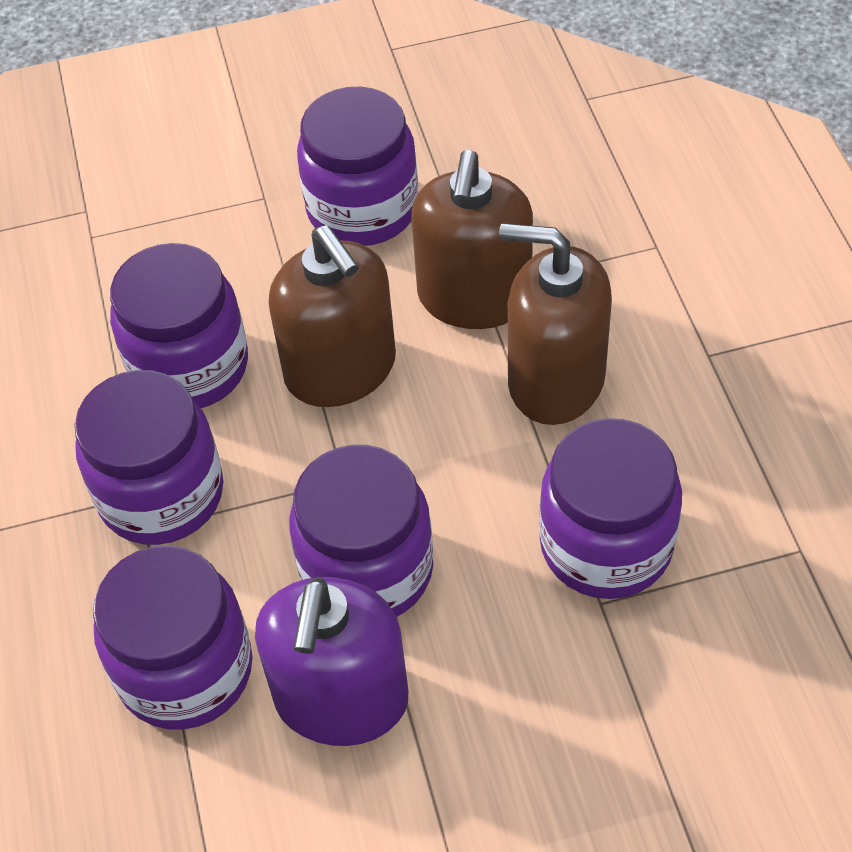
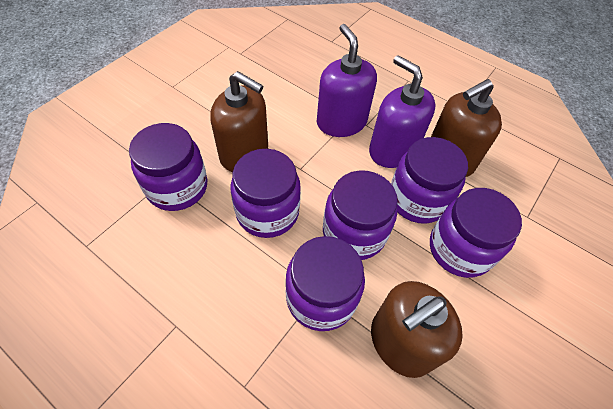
purple soap dispenser: [255,577,408,746] = 1 -> [317,24,377,137] [369,55,436,168] = 2

